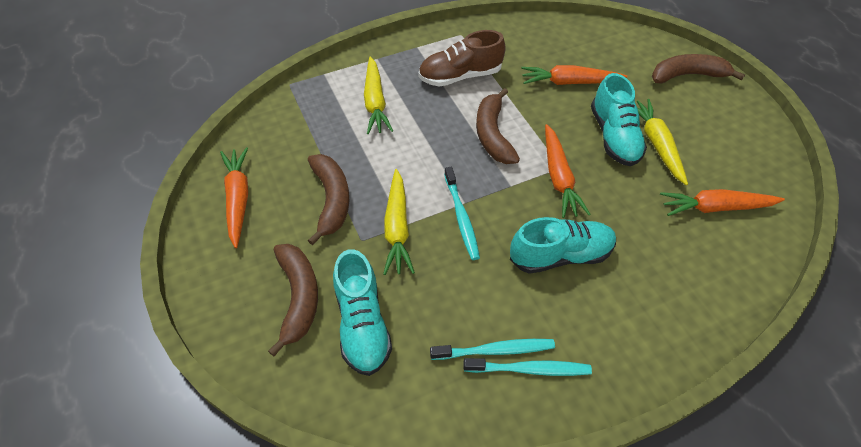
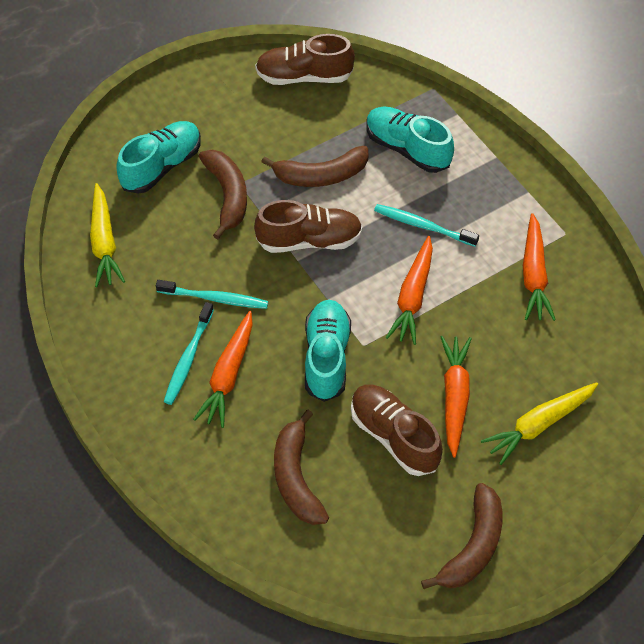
brown shoe: [418,30,506,87] = 1 -> [254,200,363,253] [255,34,355,85] [351,384,443,476] = 3
yellow carrot: [364,57,393,134] [383,169,415,275] [637,99,688,185] = 3 -> [90,183,125,287] [481,382,598,465] = 2

